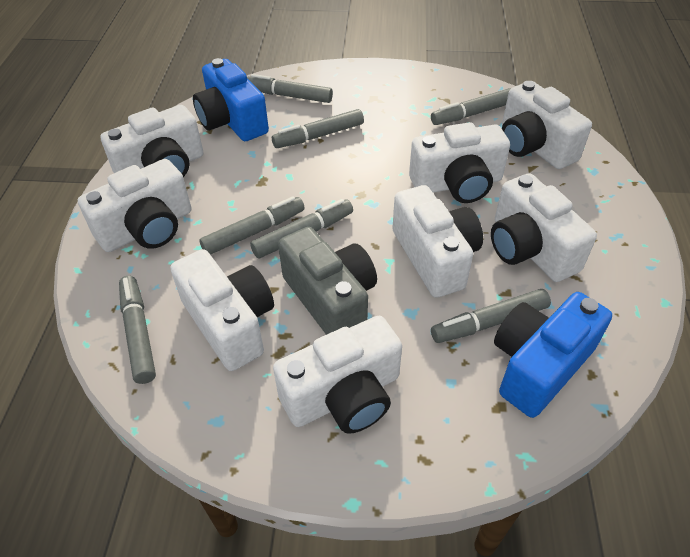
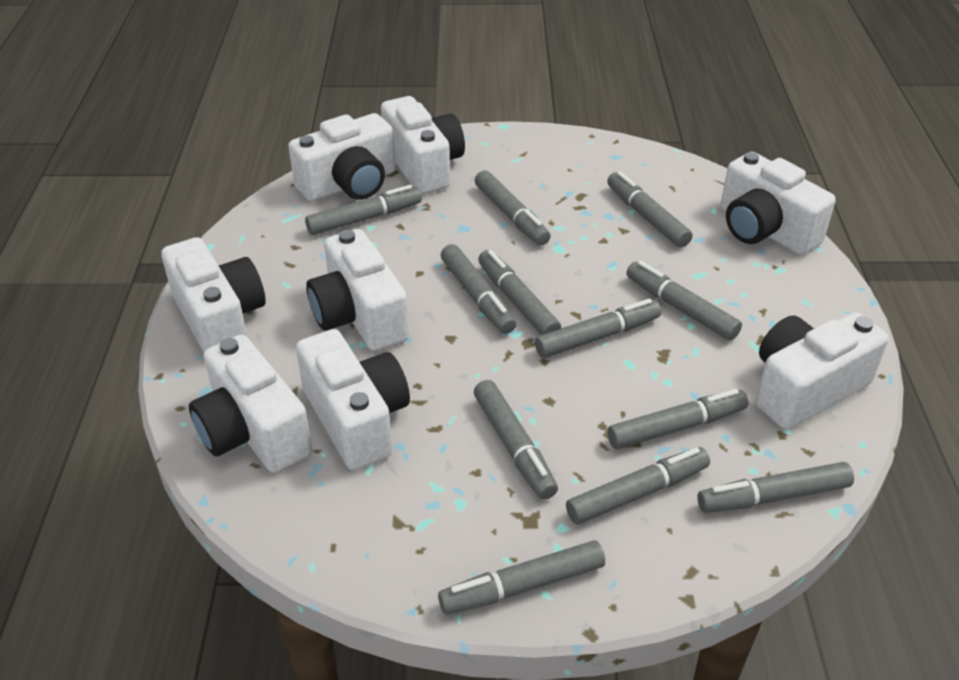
blue camera: [193,58,269,141] [494,292,612,418] = 2 -> none = 0
grey camera: [278,227,377,335] = 1 -> none = 0
grey marker: [119,276,156,384] [199,196,305,255] [247,74,333,103] [250,199,353,259] [272,109,364,148] [431,88,511,125] [431,289,551,343] = 7 -> [305,185,422,235] [438,540,605,615] [441,244,516,334] [474,380,558,500] [475,170,551,245] [478,250,561,335] [535,299,661,358] [566,447,710,524] [607,171,693,247] [607,389,748,449] [626,261,742,340] [697,462,854,513] = 12

